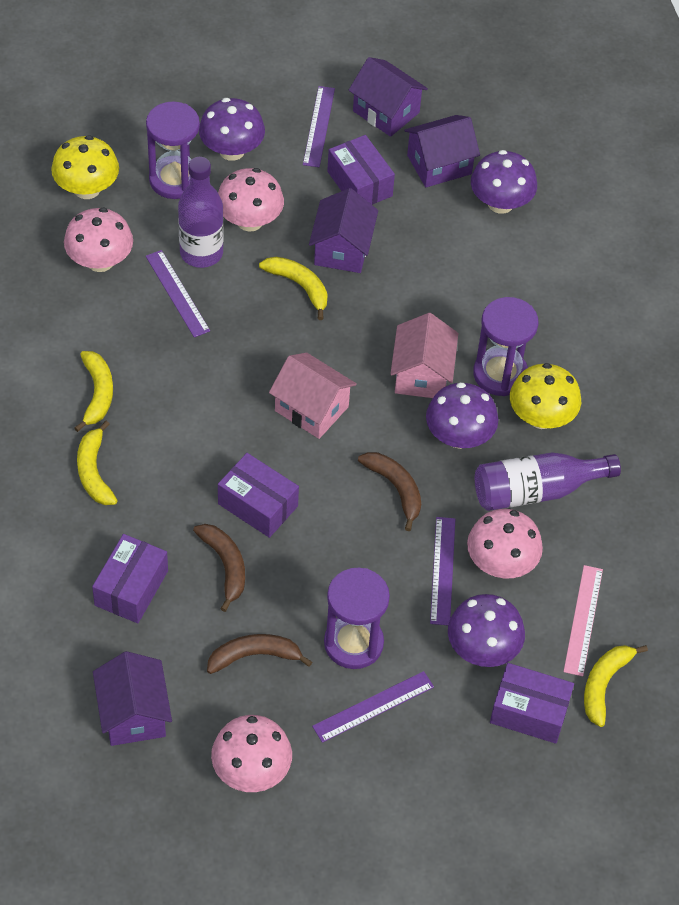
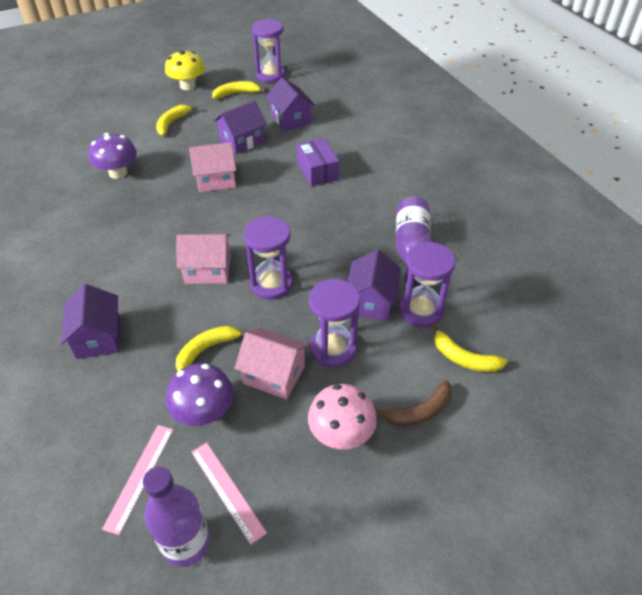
brown banana: [193,524,245,612] [207,634,312,674] [358,452,421,531] = 3 -> [375,380,452,426] = 1
pink house: [269,353,357,439] [390,313,458,398] = 2 -> [176,234,231,284] [189,142,236,192] [234,328,309,400] = 3
pink mushroom: [64,208,133,272] [211,715,292,792] [218,168,284,232] [467,509,543,578] = 4 -> [308,384,377,449] = 1
pink ruler: [563,565,603,676] = 1 -> [102,425,173,535] [191,443,267,545] = 2
purple box: [92,534,168,623] [218,453,299,538] [327,135,395,205] [490,663,574,744] = 4 -> [297,138,340,187] = 1
purple hourglass: [146,101,200,199] [324,568,390,669] [473,297,538,396] = 3 -> [244,216,293,300] [252,19,286,83] [309,279,360,367] [399,242,456,327] = 4
purple mushroom: [199,98,265,161] [426,382,499,449] [448,594,525,667] [471,150,537,214] = 4 -> [88,133,137,179] [166,363,234,426] = 2
purple ruler: [146,250,210,338] [303,86,335,167] [312,671,434,743] [430,517,455,625] = 4 -> none = 0
yellow mushroom: [51,135,119,199] [510,363,581,429] = 2 -> [165,50,205,90] = 1

